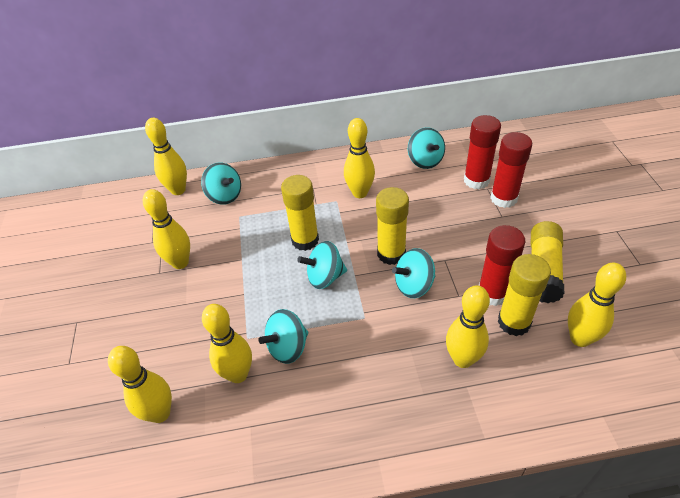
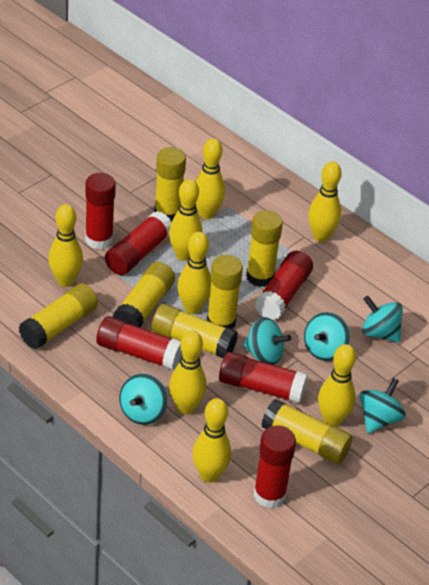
red glue stick: [464,115,501,190] [479,225,525,306] [490,132,532,208] = 3 -> [85,173,116,249] [96,316,182,370] [105,211,171,275] [219,352,308,404] [254,425,296,508] [255,251,313,320] = 6
yellow bowling pin: [108,346,172,423] [143,189,190,269] [145,118,187,195] [202,304,252,383] [344,118,375,198] [446,285,490,368] [568,262,626,347] = 7 -> [48,204,83,287] [169,179,203,261] [169,331,207,415] [177,232,211,314] [192,398,231,483] [195,138,225,219] [308,161,342,242] [318,344,356,427] = 8
yellow glue stick: [281,175,319,251] [376,187,409,265] [498,254,551,336] [531,221,564,303] = 4 -> [19,283,98,350] [113,262,175,327] [152,304,238,358] [154,147,186,222] [207,255,243,329] [246,210,283,287] [261,399,352,464] = 7

